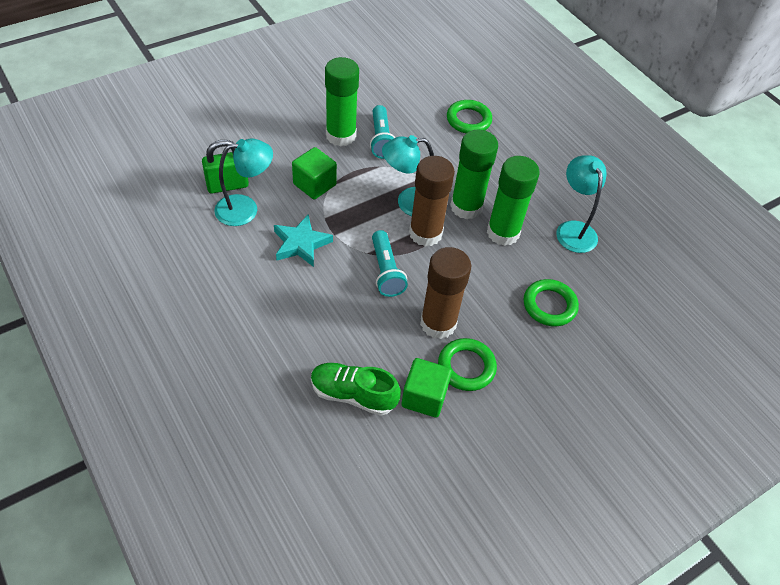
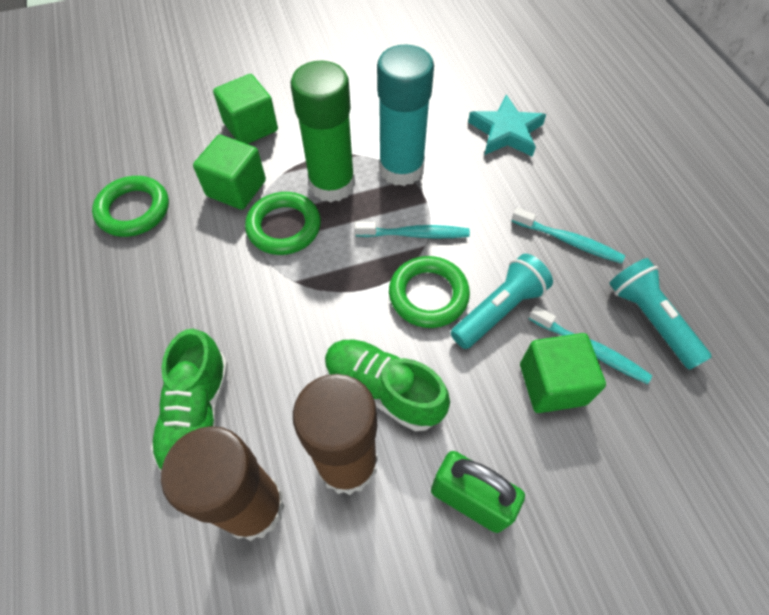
green cube: [292,147,337,199] [402,358,452,418] = 2 -> [193,135,266,210] [213,74,278,144] [520,333,606,413] = 3
green glue stick: [325,57,359,147] [450,130,498,220] [487,156,540,246] = 3 -> [291,61,355,202] = 1
green shoe: [311,363,401,416] = 1 -> [151,328,228,471] [325,339,450,431] = 2
turquoise glue stick: none = 0 -> [377,45,434,186] = 1
turquoise lamp: [214,138,273,226] [382,135,434,216] [556,155,607,253] = 3 -> none = 0
turquoise toothbrush: none = 0 -> [355,222,470,238] [512,208,625,264] [529,306,652,384] = 3

